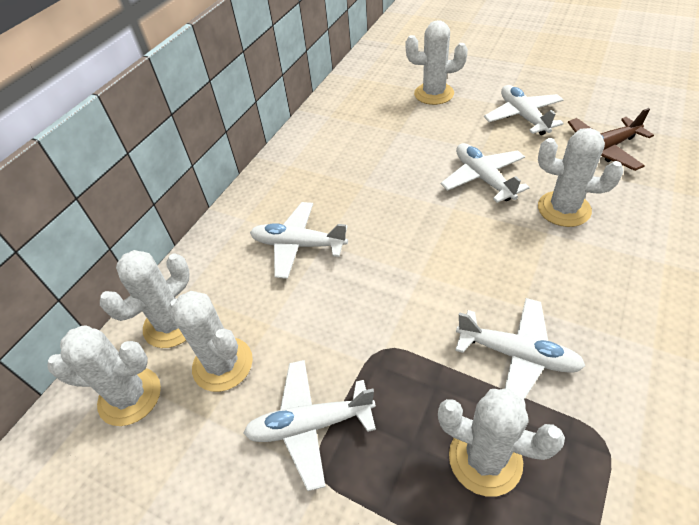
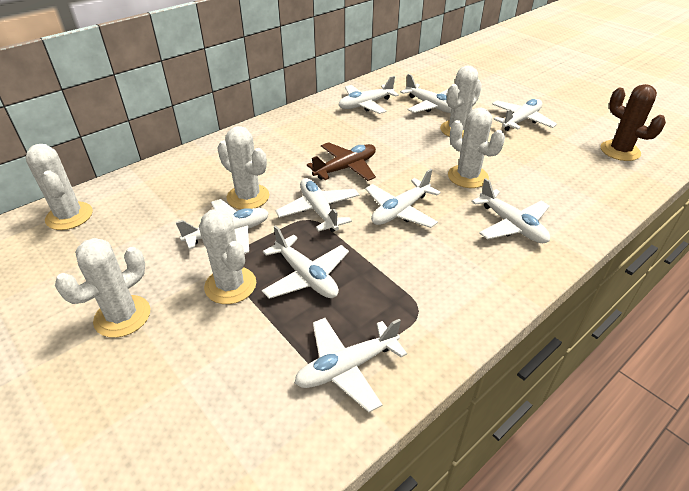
brown cactus: none = 0 -> [601,84,666,161] = 1
white plane: [243,360,376,491] [250,202,348,279] [441,143,530,203] [455,298,585,400] [484,85,564,135] = 5 -> [176,199,269,254] [262,225,349,299] [275,178,360,232] [295,318,407,413] [339,76,399,114] [365,169,441,228] [400,74,451,113] [471,178,550,243] [492,99,557,131] = 9

